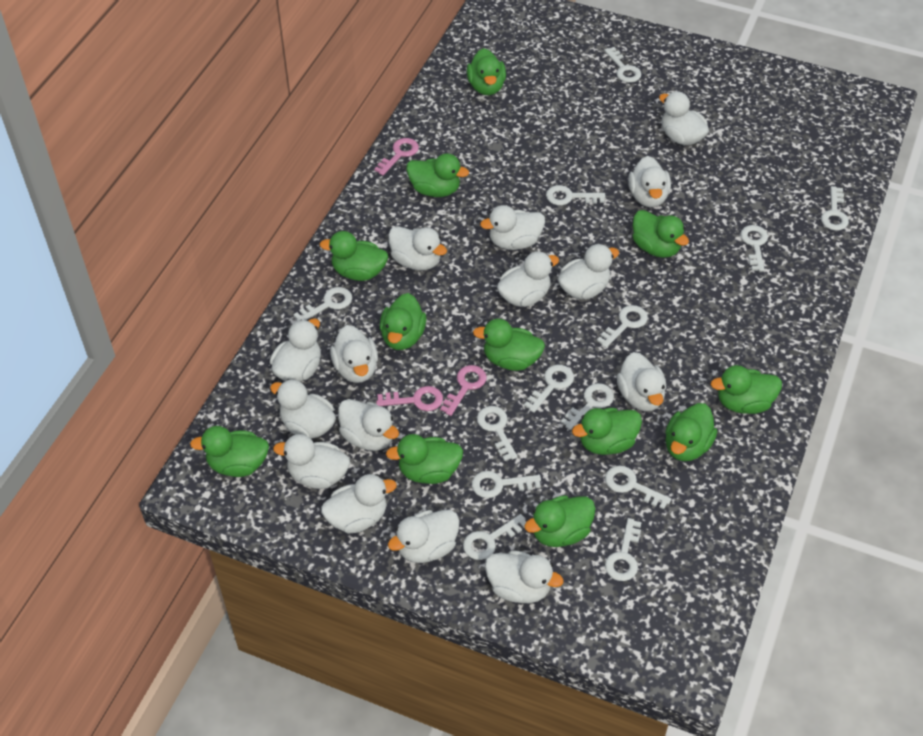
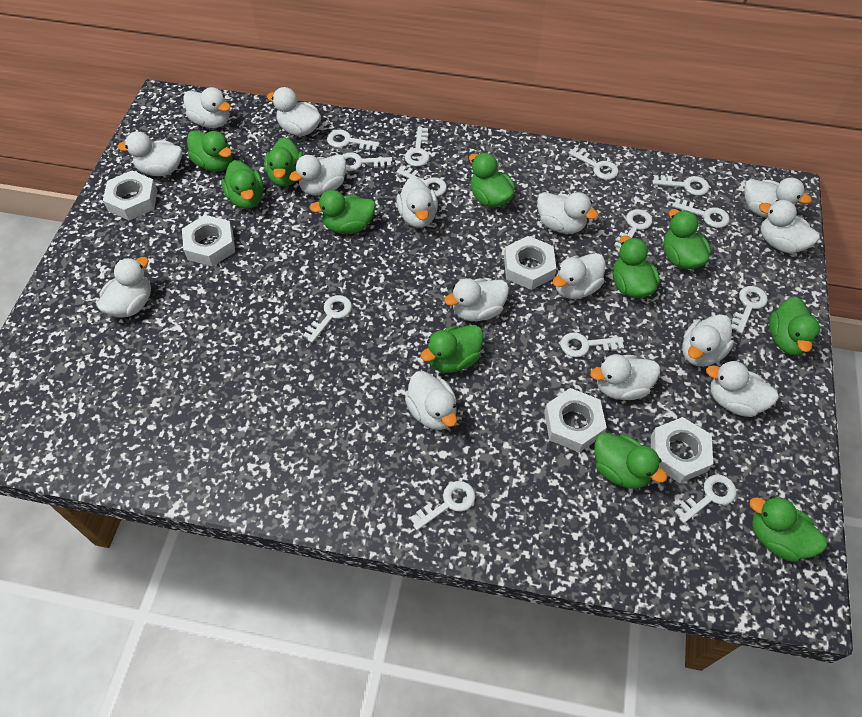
green duck: [190,426,269,477] [320,231,388,281] [380,293,426,350] [386,434,463,484] [406,153,469,197] [467,48,506,95] [473,319,545,371] [524,495,596,547] [572,408,642,455] [632,210,689,258] [665,403,717,461] [711,365,782,414] = 12 -> [187,130,232,172] [222,160,264,209] [264,137,304,187] [310,190,375,234] [421,325,483,373] [469,153,515,208] [594,433,667,489] [613,235,660,298] [663,209,711,269] [750,496,827,562] [769,297,820,355] = 11
pink key: [374,138,419,176] [376,386,443,411] [440,365,487,416] = 3 -> none = 0
white nut: none = 0 -> [103,171,158,220] [182,215,235,267] [504,236,556,290] [544,388,607,452] [651,417,713,483] = 5

